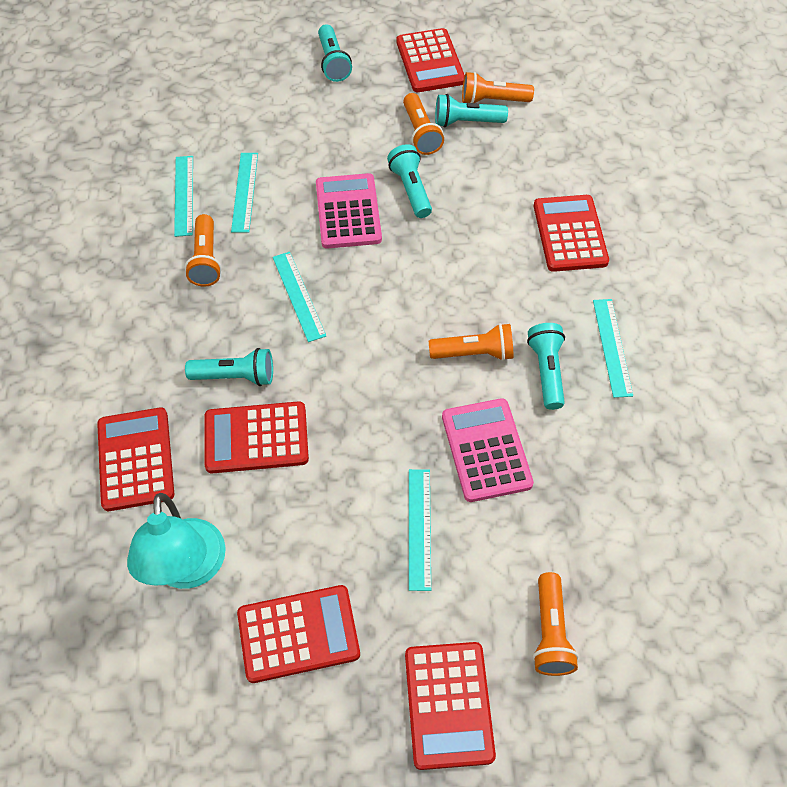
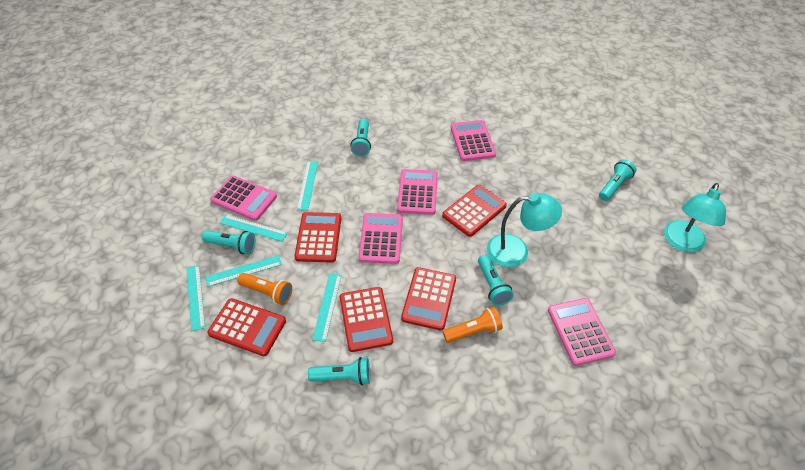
orange flashlight: [185,214,222,287] [403,93,444,155] [429,323,513,361] [462,72,534,103] [533,572,579,676] = 5 -> [237,273,292,305] [443,307,503,343] = 2
pink calculator: [316,173,382,249] [442,398,534,502] = 2 -> [210,176,277,221] [358,213,403,264] [397,169,438,215] [451,120,496,161] [548,298,616,366] = 5
red calculator: [97,407,174,511] [205,401,309,473] [237,585,360,683] [396,28,465,92] [405,642,496,770] [534,195,609,272] = 6 -> [207,298,286,356] [294,212,341,263] [340,287,393,352] [401,267,456,330] [442,185,507,237] = 5
turquoise lamp: [127,493,226,589] = 1 -> [487,193,562,267] [664,183,726,252] = 2

